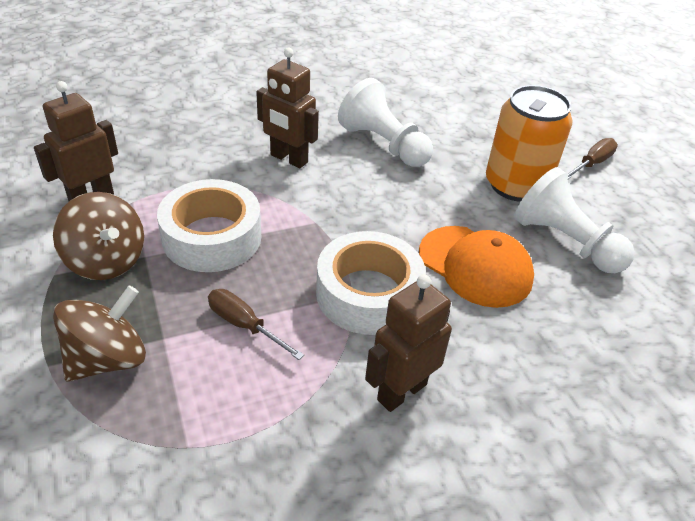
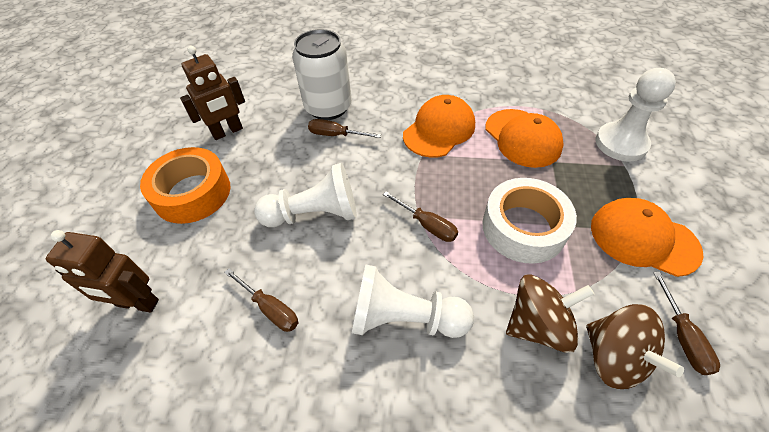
brown robot: [34,81,118,201] [256,47,319,168] [365,274,452,412] = 3 -> [46,230,159,313] [180,46,245,140] = 2
brown screwdriver: [208,289,304,360] [568,138,618,179] = 2 -> [224,268,298,332] [308,119,381,138] [383,191,458,242] [653,272,720,375] = 4
orange can: [486,85,573,202] = 1 -> none = 0
orange cap: [419,226,534,308] = 1 -> [403,95,475,158] [485,109,564,168] [591,198,703,277] = 3
orange tape: none = 0 -> [140,147,231,224] = 1
white can: none = 0 -> [292,29,352,120] = 1
white pawn: [338,78,433,167] [514,167,635,273] = 2 -> [254,163,357,227] [352,264,474,338] [596,68,676,161] = 3
white tape: [157,179,261,272] [316,231,426,335] = 2 -> [482,178,577,264] = 1

